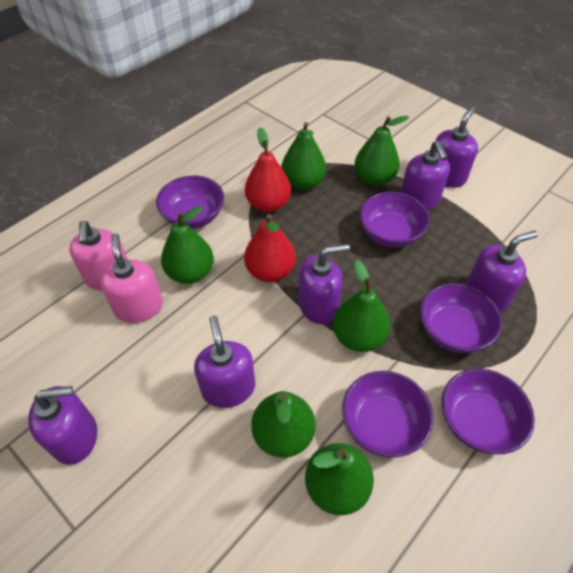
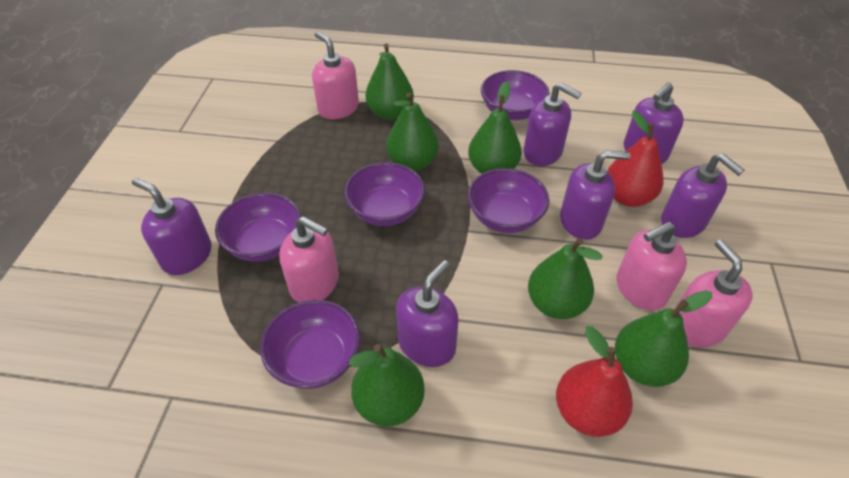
pink soap dispenser: [69,221,128,291] [100,233,163,323] = 2 -> [279,216,339,303] [312,31,359,119] [617,222,687,310] [675,240,753,347] = 4

